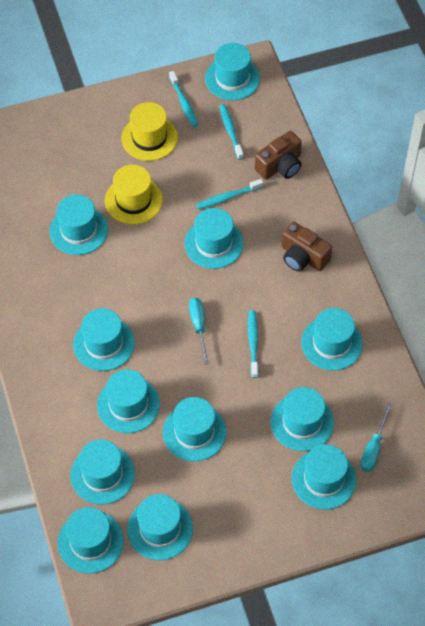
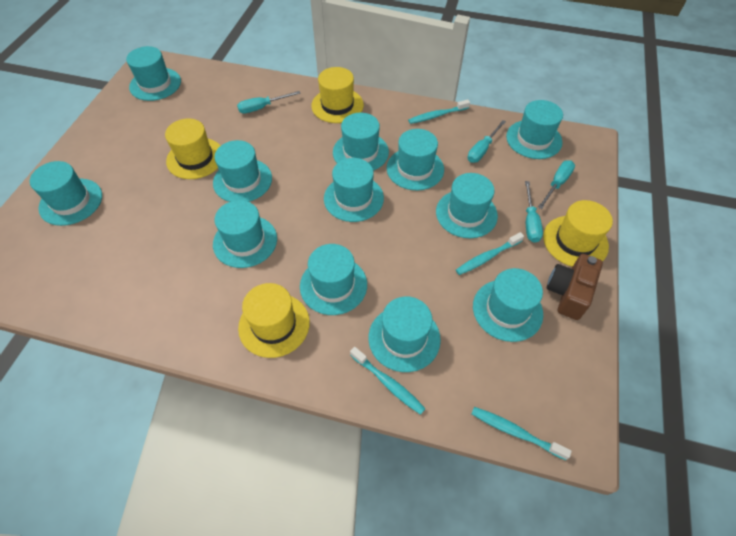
brown camera: [255,131,302,179] [282,222,332,272] = 2 -> [547,254,603,320] = 1
turquoise screwdriver: [189,298,209,365] [360,403,392,472] = 2 -> [237,91,300,114] [467,120,506,163] [525,181,543,243] [538,160,575,209] = 4
yellow hat: [105,165,163,225] [121,102,178,161] = 2 -> [165,118,220,179] [238,283,310,358] [311,67,364,123] [543,200,613,267] = 4

